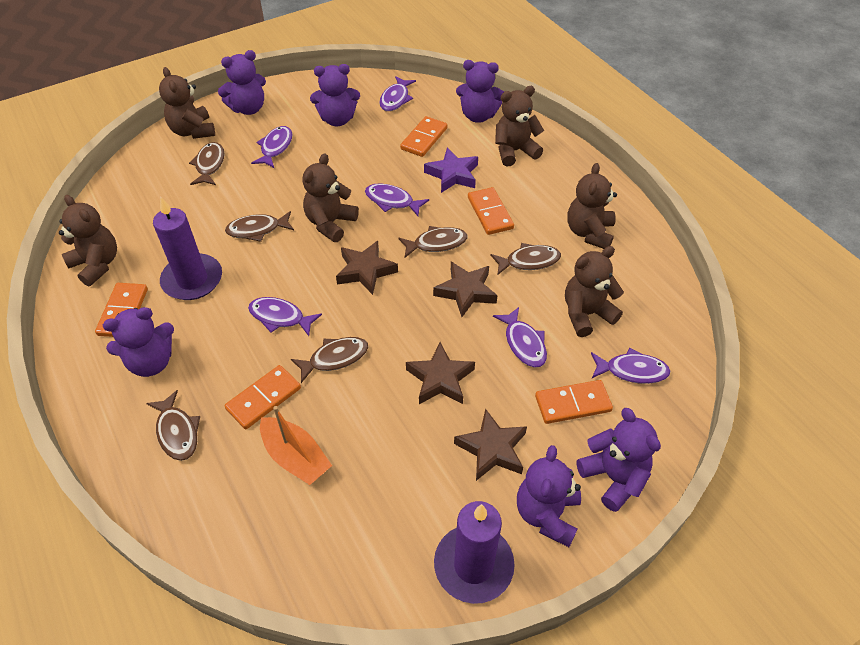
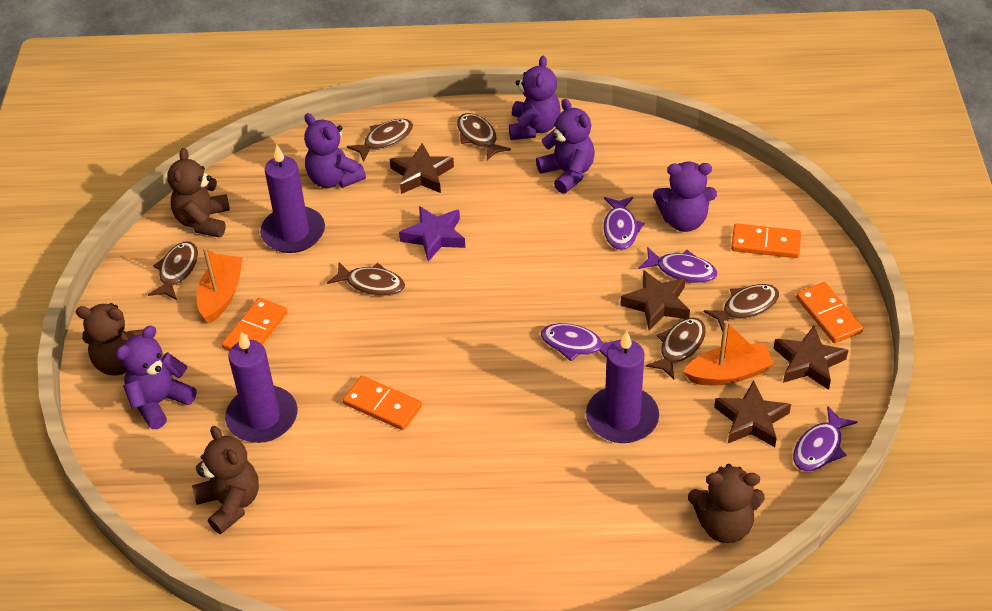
brown teddy bear: [59,195,117,286] [159,67,215,139] [302,153,359,242] [495,86,544,166] [565,246,624,337] [567,163,617,249] = 6 -> [76,303,144,376] [167,148,230,238] [192,426,259,534] [688,464,765,543] = 4
orange boat: [260,406,332,485] = 1 -> [196,248,243,323] [684,320,774,385] = 2
orange domino: [95,283,148,337] [225,365,301,429] [400,116,447,157] [468,187,514,235] [535,380,613,424] = 5 -> [222,298,287,351] [343,376,422,430] [731,223,801,258] [796,282,863,343] = 4
purple candle: [153,197,222,300] [434,501,515,604] = 2 -> [225,331,297,443] [260,145,325,253] [586,331,659,443] = 3
purple fish: [248,297,322,336] [251,126,293,168] [365,183,429,216] [379,76,416,111] [493,307,547,367] [591,348,671,384] = 6 -> [541,323,622,361] [603,197,645,250] [638,247,718,283] [793,406,857,472] = 4
purple teddy bear: [103,307,174,377] [218,50,266,115] [310,64,360,126] [456,60,504,123] [517,445,581,547] [577,408,661,512] = 6 -> [116,325,197,429] [304,113,366,188] [509,56,561,140] [536,99,595,194] [653,161,717,232] = 5

